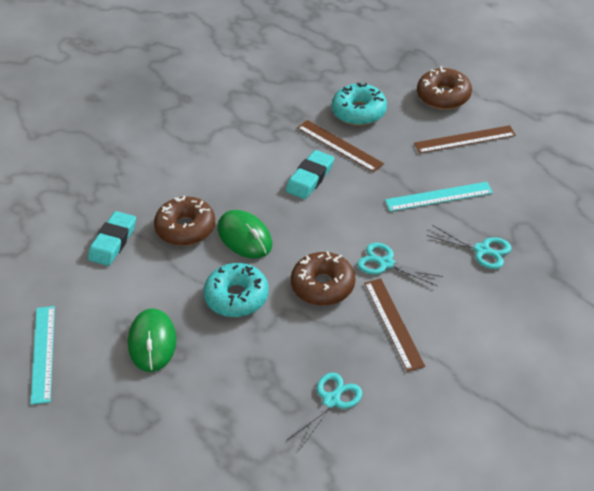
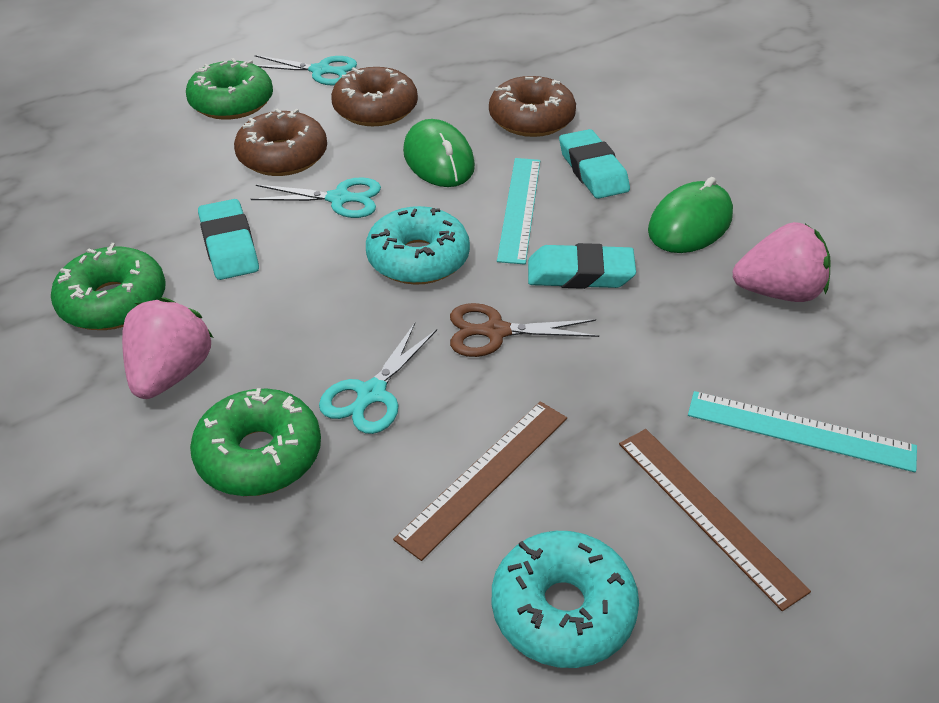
brown ruler: [297,120,384,172] [364,278,425,372] [414,125,516,154] = 3 -> [393,401,567,561] [619,429,811,611] = 2
brown scissors: none = 0 -> [450,303,599,357] = 1
green donut: none = 0 -> [51,243,166,330] [186,58,273,120] [190,388,321,496] = 3
pink strawberry: none = 0 -> [122,297,214,399] [733,222,830,302] = 2
turquoise eraser: [88,211,136,266] [286,150,334,199] = 2 -> [198,199,259,280] [528,243,636,289] [559,129,630,199] = 3

